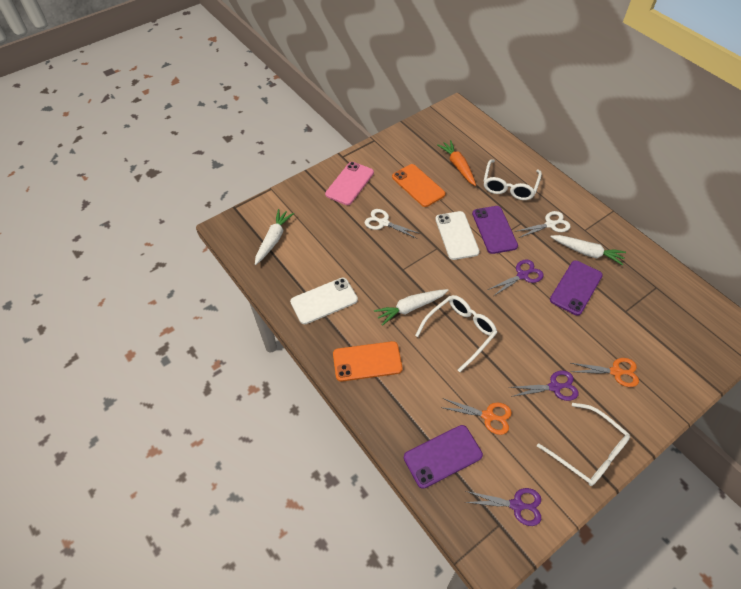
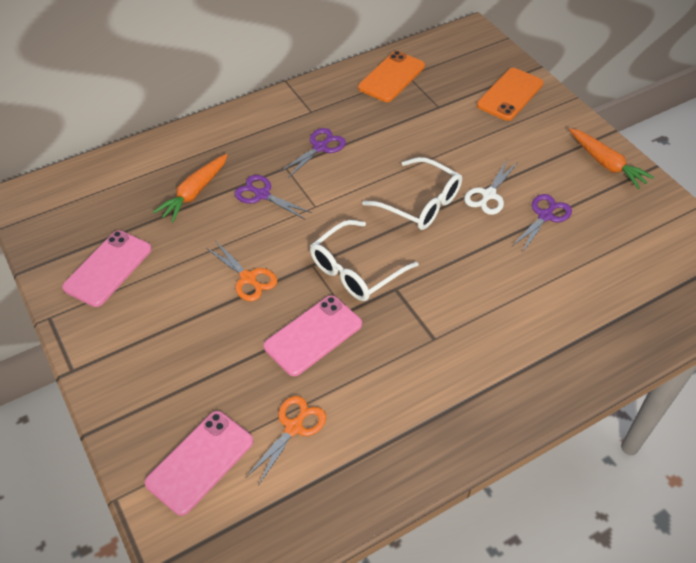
orange carrot: [437,140,476,186] = 1 -> [153,154,228,222] [569,128,654,189] = 2
pink phone: [325,162,374,205] = 1 -> [62,230,152,307] [145,411,253,516] [264,295,362,376] = 3
purple phone: [404,425,483,489] [472,206,518,254] [550,260,603,316] = 3 -> none = 0
white carrot: [255,209,294,265] [374,289,448,326] [550,235,626,265] = 3 -> none = 0
white glasses: [415,295,498,372] [484,159,542,200] [537,403,630,486] = 3 -> [310,220,418,301] [362,157,462,230] = 2
white phone: [290,278,358,324] [435,211,480,260] = 2 -> none = 0
white scissors: [365,209,421,239] [515,211,571,238] = 2 -> [464,160,518,215] = 1

